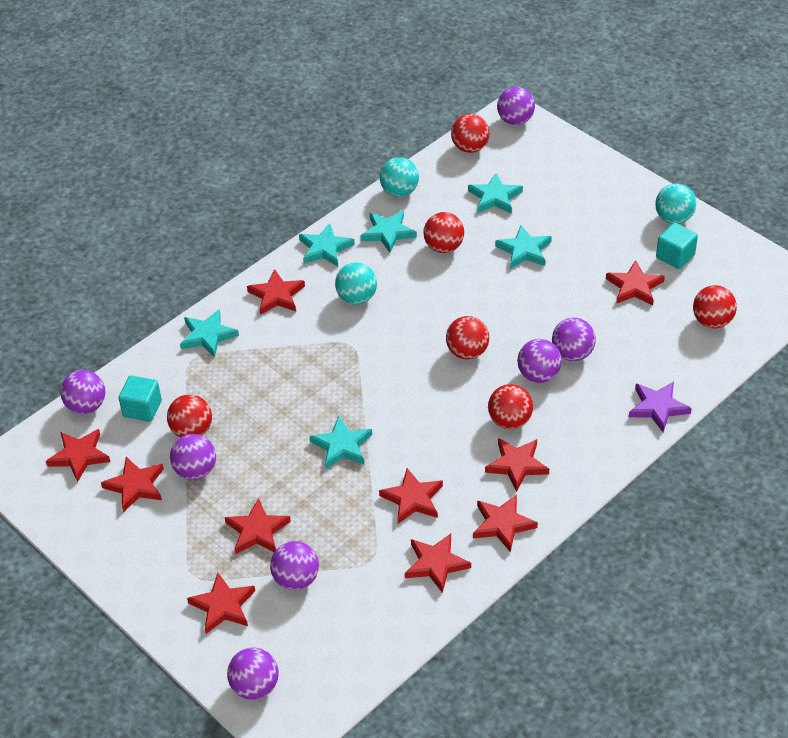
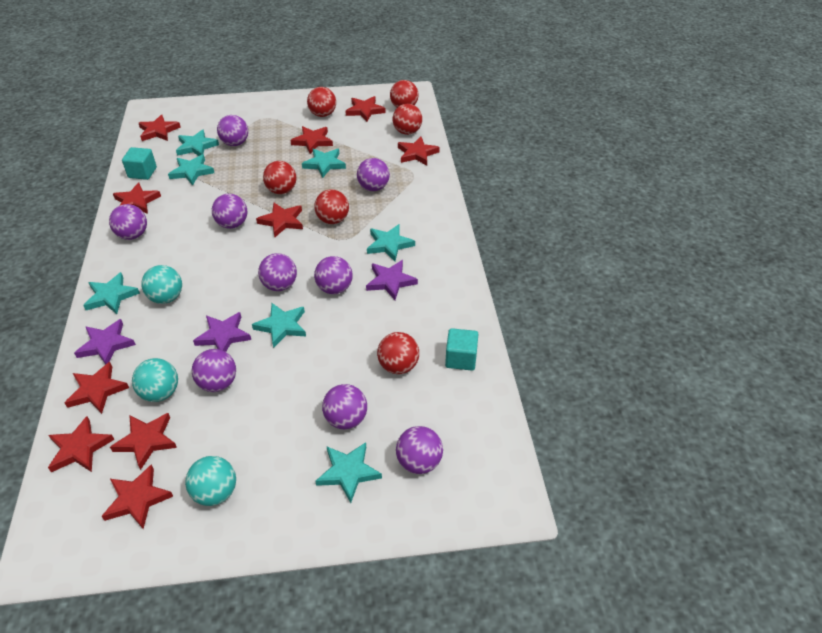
purple ball: [60,370,105,414] [170,434,216,480] [227,647,279,700] [270,541,319,590] [497,87,535,125] [517,339,562,383] [552,318,596,361] = 7 -> [109,204,147,240] [192,349,236,392] [212,194,247,229] [217,115,248,146] [258,253,297,291] [314,256,353,294] [322,384,367,429] [357,158,390,191] [396,426,443,474] = 9
purple star: [629,382,692,432] = 1 -> [74,319,136,364] [193,312,251,352] [366,260,418,300] = 3
turquoise star: [180,309,239,358] [299,223,355,267] [309,416,372,469] [361,210,417,253] [468,173,523,214] [495,225,552,269] = 6 -> [83,272,140,314] [168,154,214,186] [176,129,219,156] [252,303,306,348] [302,148,346,178] [315,442,382,503] [367,224,415,261] = 7

